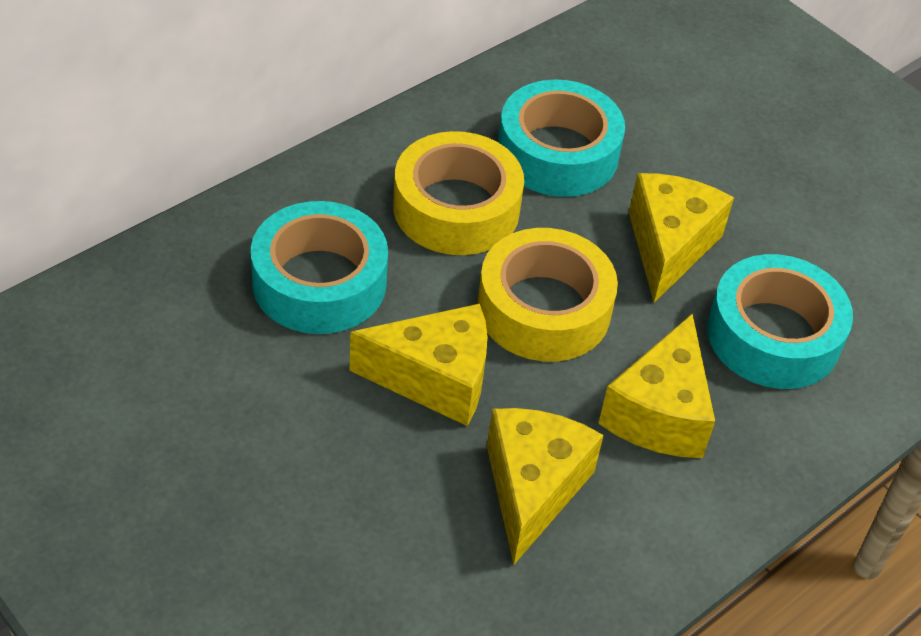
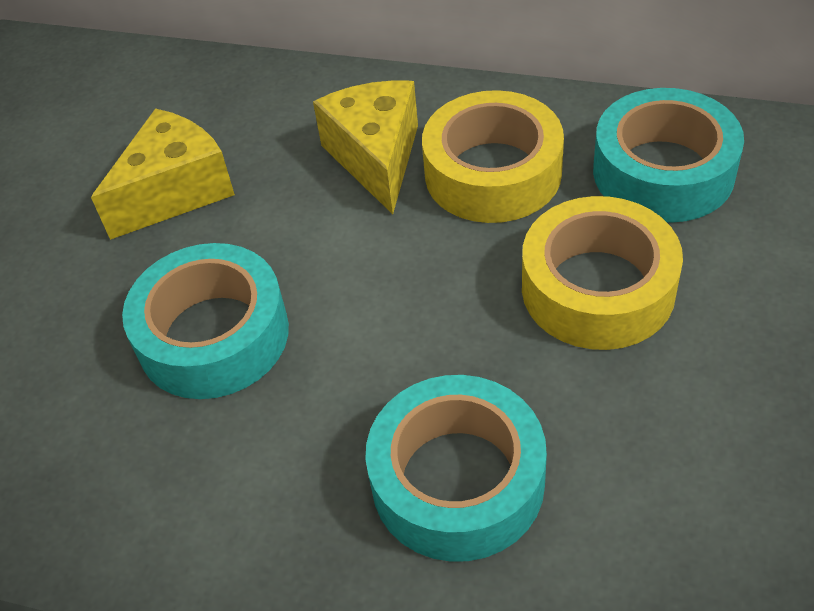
yellow cheese: [349,304,488,426] [487,408,604,565] [598,313,715,458] [629,173,734,303] = 4 -> [91,108,235,240] [313,80,418,214] = 2

